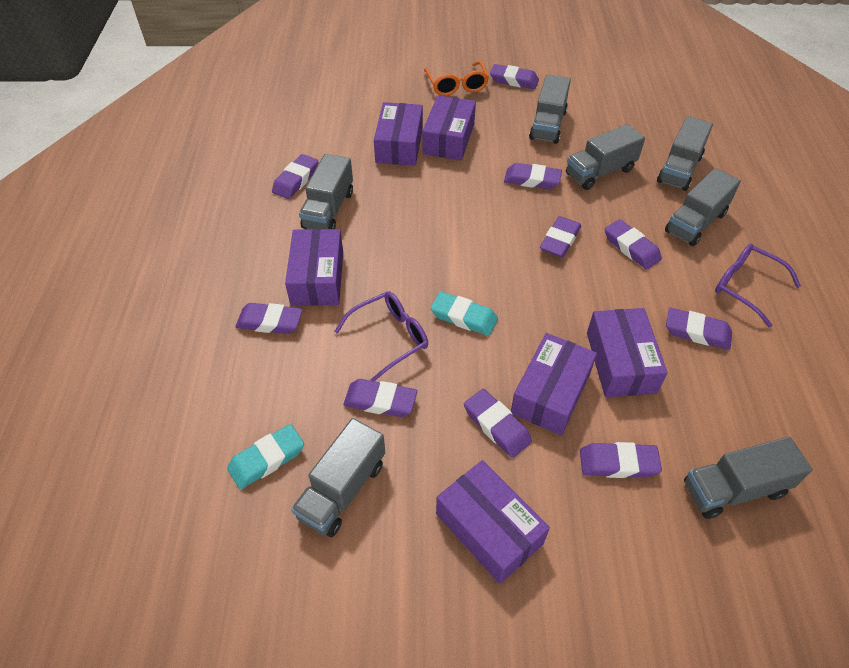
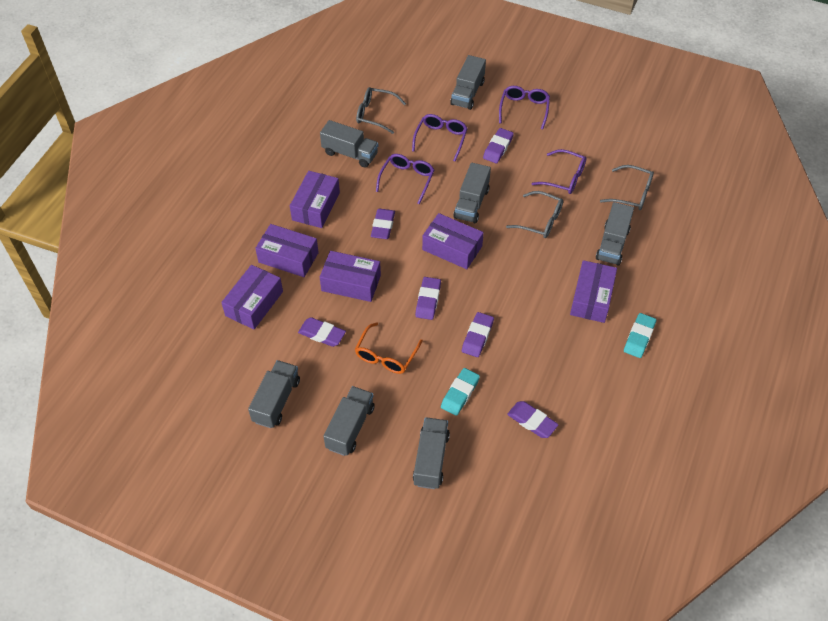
grey glasses: none = 0 -> [356,87,406,134] [506,191,563,238] [600,165,654,210] = 3
purple eraser: [236,303,303,334] [272,154,319,199] [343,379,417,417] [464,389,532,458] [490,64,539,89] [504,163,562,189] [540,216,581,257] [580,442,662,478] [605,219,662,269] [666,308,732,350] = 10 -> [298,317,346,347] [371,208,395,239] [415,277,441,320] [462,312,494,357] [483,128,514,163] [507,401,558,438] = 6
purple glasses: [334,291,428,381] [715,244,801,328] = 2 -> [376,154,434,204] [412,114,468,161] [499,86,550,129] [532,149,586,194] = 4

